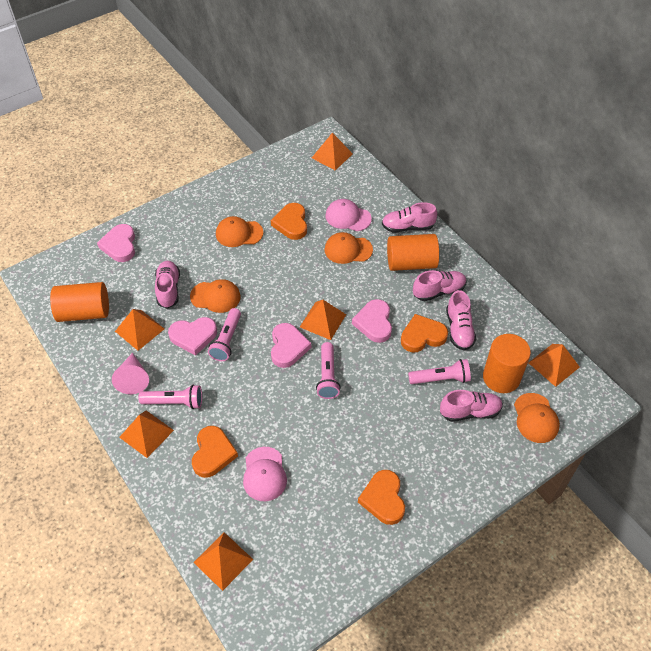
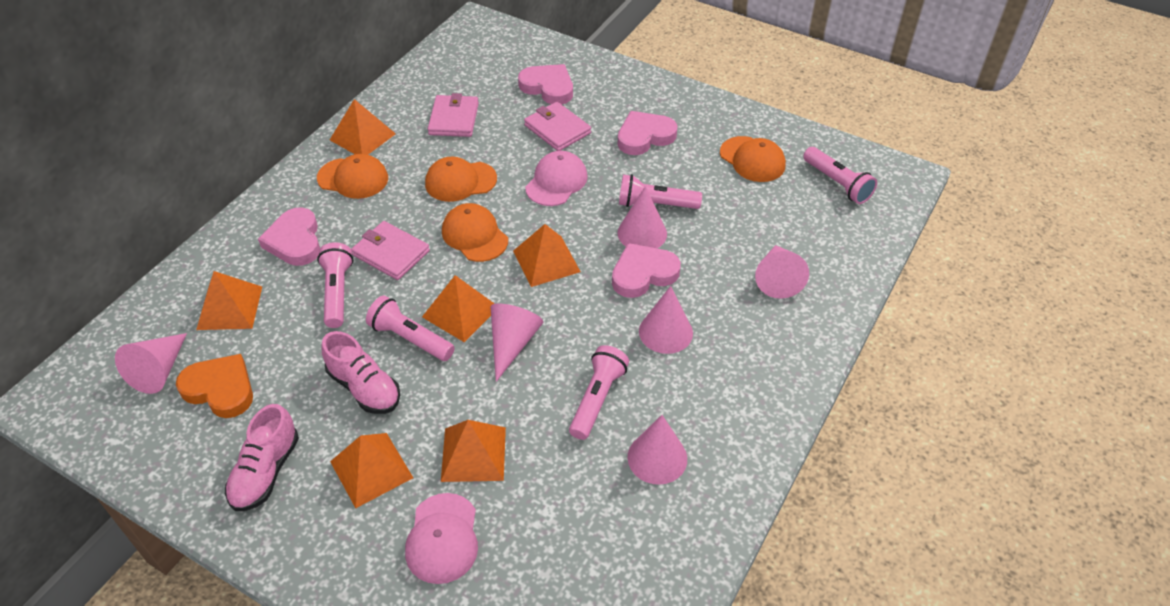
orange cylinder: [50,282,109,322] [387,234,439,271] [483,334,531,393] = 3 -> none = 0
orange heart: [192,426,238,478] [271,203,307,240] [358,470,405,525] [401,314,448,352] = 4 -> [176,354,253,418] = 1
pink cone: [112,353,149,394] = 1 -> [115,333,187,394] [491,303,543,382] [617,186,667,248] [627,415,687,485] [639,286,693,354] [755,245,809,299] = 6
pink flashlight: [138,385,202,409] [208,308,241,361] [316,342,340,399] [408,359,471,384] = 4 -> [317,242,353,328] [366,296,455,361] [569,345,629,440] [619,174,702,209] [803,147,877,204] = 5
pink shoe: [155,261,180,308] [382,202,437,233] [413,270,466,301] [440,390,503,422] [446,290,476,351] = 5 -> [225,404,299,511] [321,331,400,414] = 2
pink wallet: none = 0 -> [351,221,430,280] [428,93,479,137] [524,102,591,151] = 3

